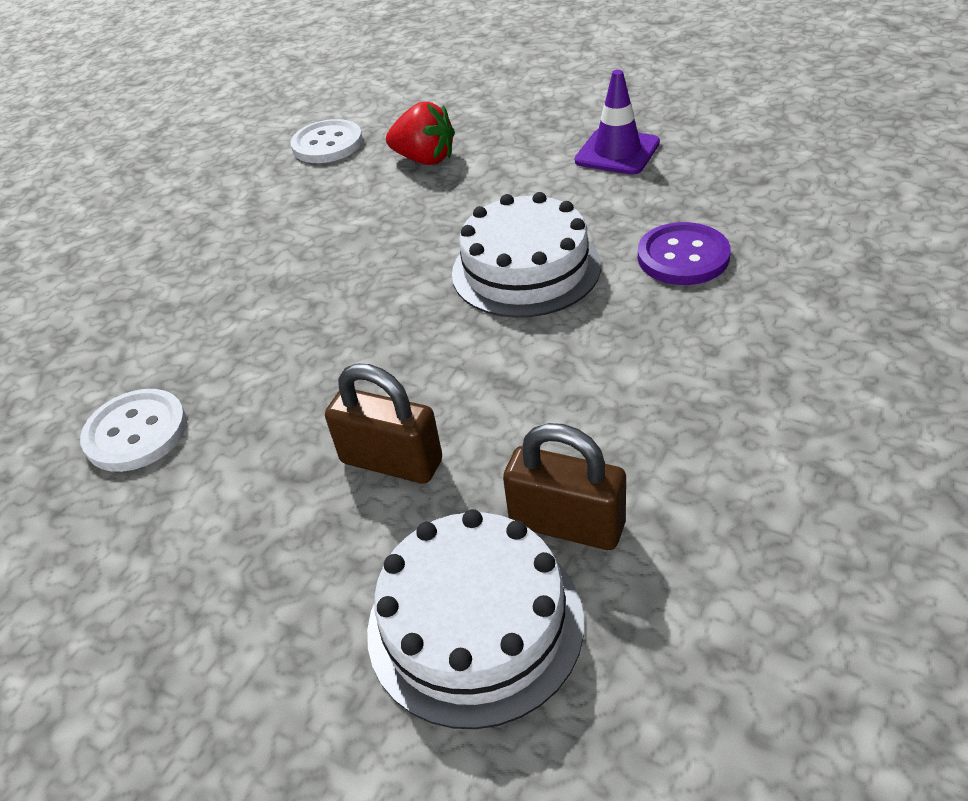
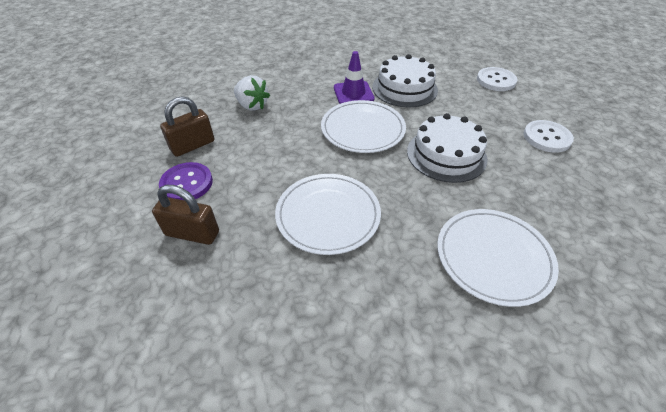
red strawberry: [386,102,455,165] = 1 -> none = 0
white plate: none = 0 -> [275,174,381,255] [321,100,406,153] [437,209,559,307] = 3
white strawberry: none = 0 -> [234,75,270,111] = 1

